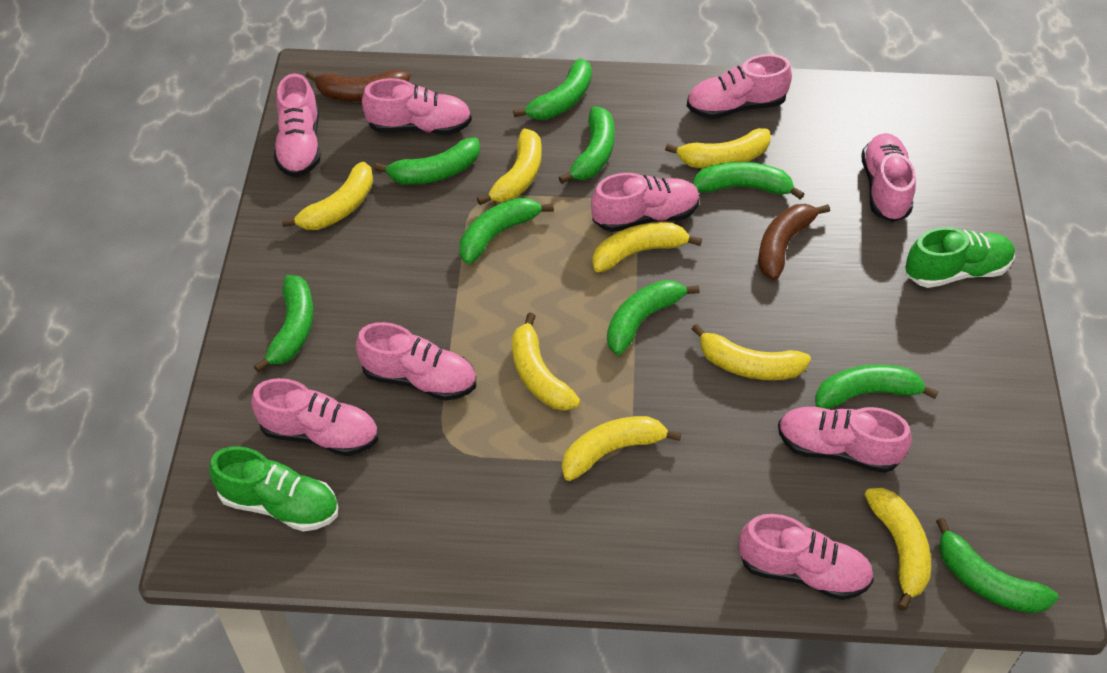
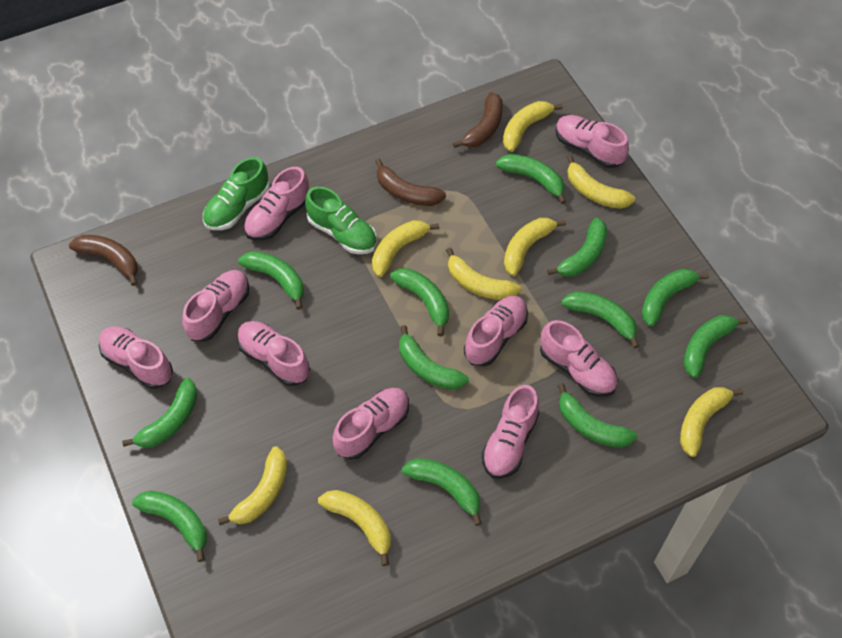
brown banana: [306,70,410,101] [758,204,830,280] = 2 -> [69,235,138,286] [375,159,446,206] [453,92,503,148] = 3
green banana: [254,275,314,372] [374,138,480,185] [460,197,554,264] [513,58,592,120] [559,107,615,184] [607,280,699,355] [693,162,804,199] [815,364,939,409] [936,518,1058,614] = 9 -> [122,378,198,448] [132,491,207,562] [238,251,304,310] [390,268,449,336] [399,325,469,390] [402,458,482,526] [496,154,566,204] [547,217,607,277] [558,383,637,448] [561,291,639,349] [641,269,709,327] [683,315,748,378] = 12

